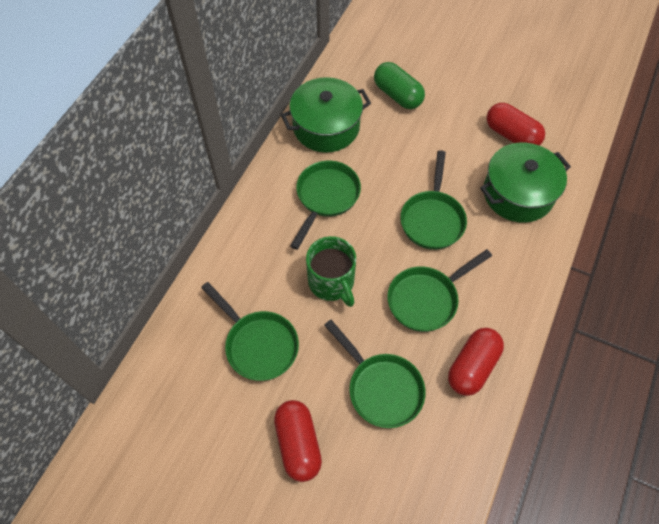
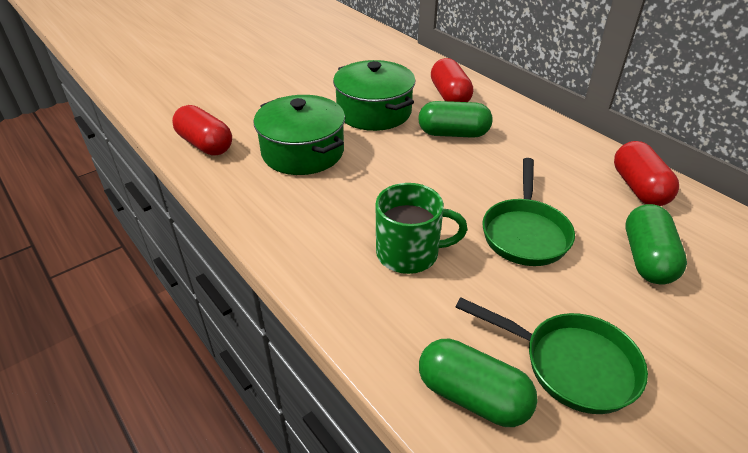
green capsule: [374,62,425,109] = 1 -> [418,101,492,138] [419,339,538,427] [626,204,687,284] = 3
green pan: [201,282,299,381] [290,161,361,250] [324,320,425,428] [387,249,492,332] [400,150,467,250] = 5 -> [456,297,648,414] [482,158,575,266] = 2

